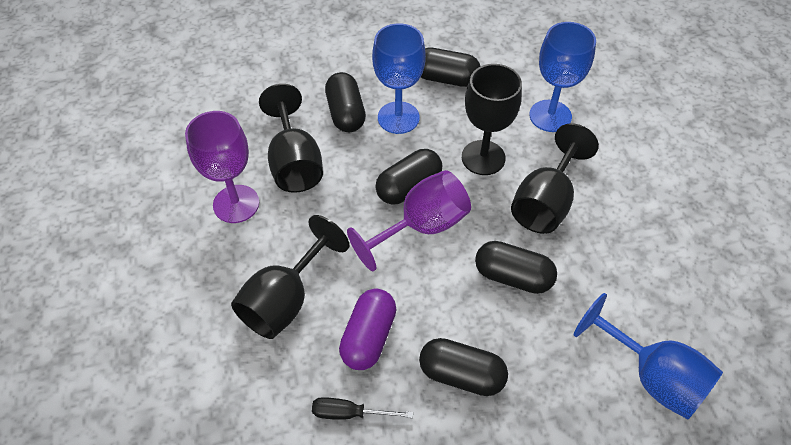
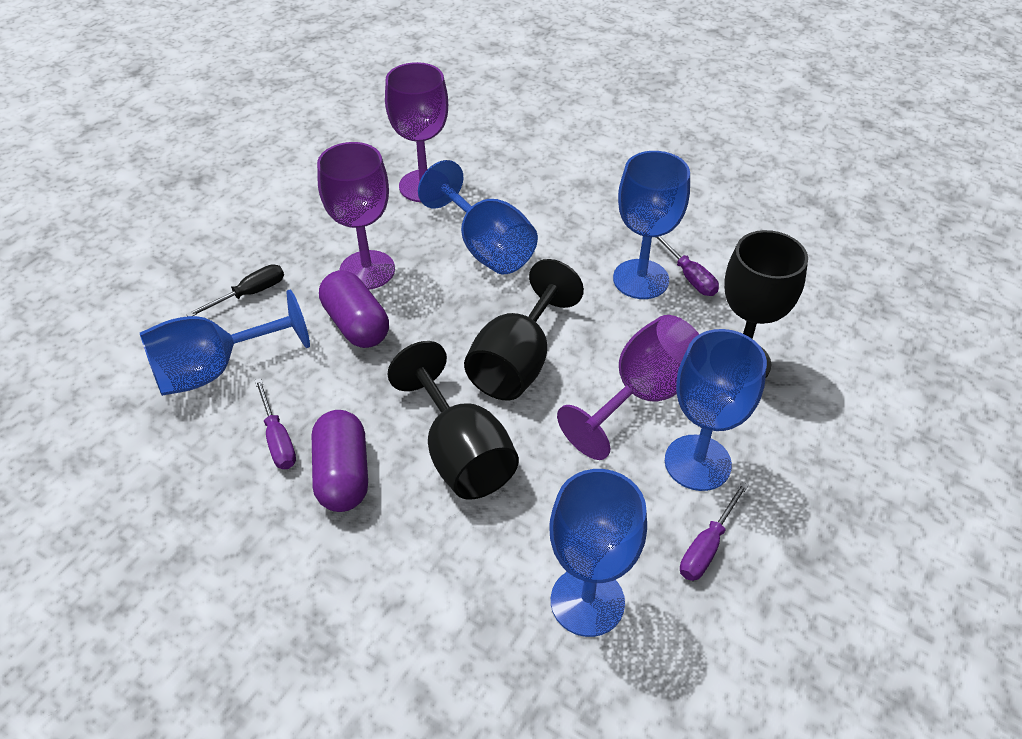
black capsule: [325,72,366,132] [375,149,442,204] [419,338,508,396] [421,48,481,87] [475,241,557,294] = 5 -> none = 0
black goblet: [231,215,349,339] [259,84,323,193] [462,64,522,175] [511,123,599,234] = 4 -> [387,341,519,500] [464,259,584,400] [724,230,808,377] = 3
blue goblet: [372,23,426,134] [530,22,596,132] [574,293,723,419] = 3 -> [140,290,310,396] [418,160,538,274] [549,469,647,637] [613,151,690,299] [665,329,767,491] = 5
purple capsule: [339,289,396,370] = 1 -> [312,410,368,512] [319,270,389,348] = 2
purple goblet: [185,111,259,223] [347,170,471,271] = 2 -> [317,142,395,289] [385,62,448,202] [557,315,699,460] = 3
purple screwdriver: none = 0 -> [254,378,296,469] [655,236,719,296] [680,482,749,581] = 3

